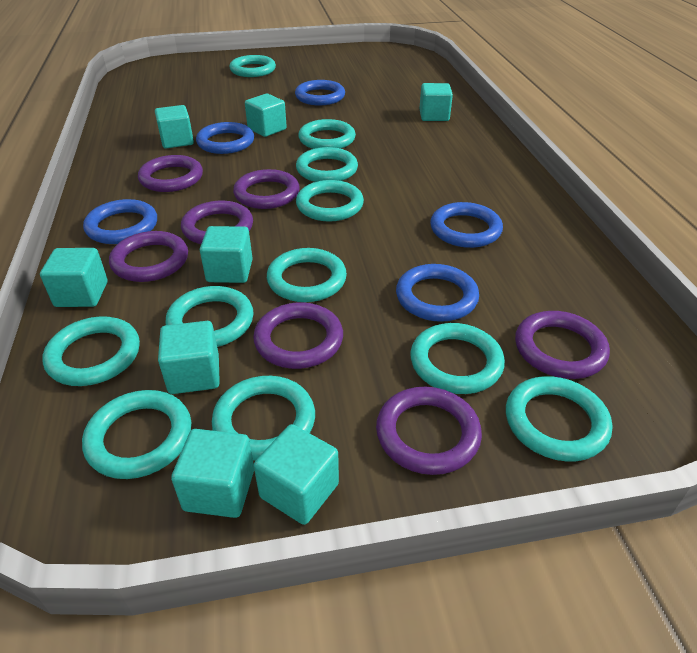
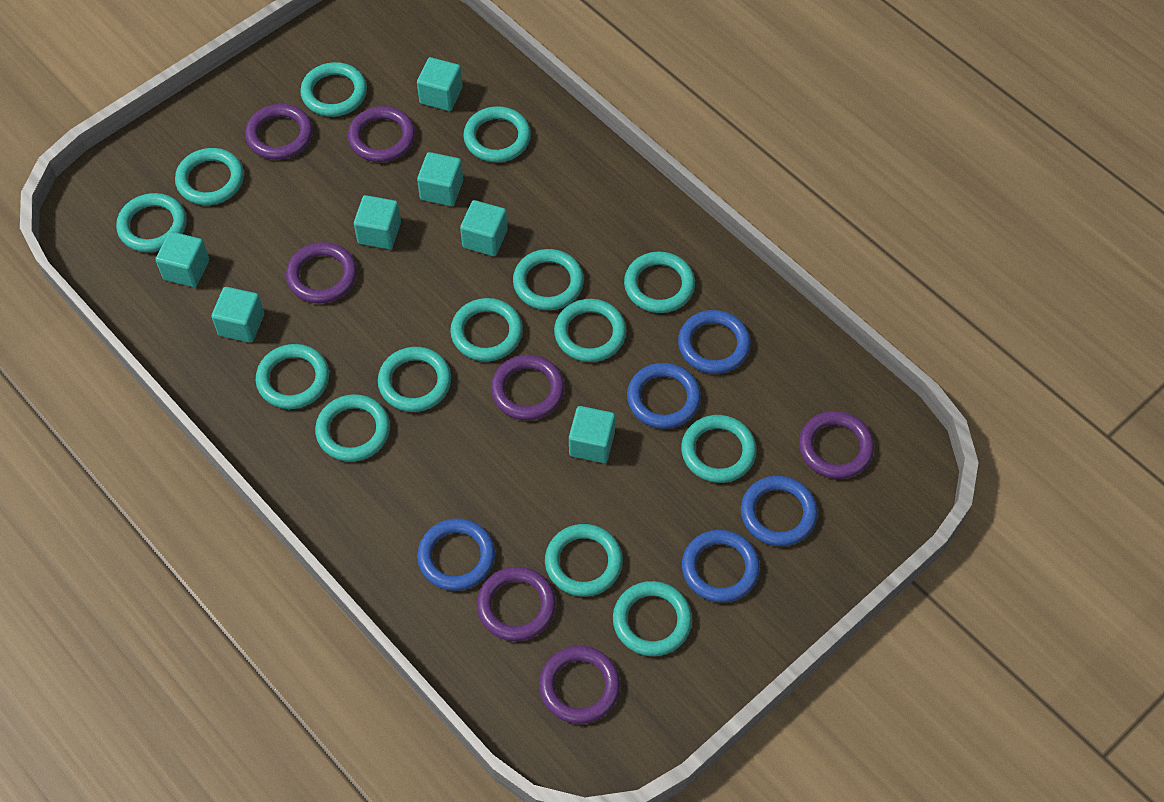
turquoise cube: [40,248,108,307] [155,105,194,148] [158,321,220,394] [171,429,254,518] [200,226,253,283] [245,94,287,137] [254,424,339,525] [419,83,453,121] = 8 -> [155,232,209,287] [211,287,264,343] [354,195,401,249] [417,57,463,111] [417,152,463,206] [460,200,508,256] [569,406,616,463] = 7
turquoise ring: [42,316,140,386] [82,390,191,479] [165,286,254,347] [212,376,315,461] [229,55,276,77] [267,248,347,302] [296,147,358,182] [296,180,364,222] [298,119,356,149] [410,323,505,394] [506,376,612,461] = 11 -> [116,193,187,252] [175,148,244,205] [256,344,329,409] [300,62,367,117] [315,394,390,462] [378,347,451,412] [450,298,523,361] [463,106,531,162] [513,249,584,310] [545,524,623,596] [554,299,626,362] [613,581,692,656] [624,251,695,313] [681,415,757,483] = 14

